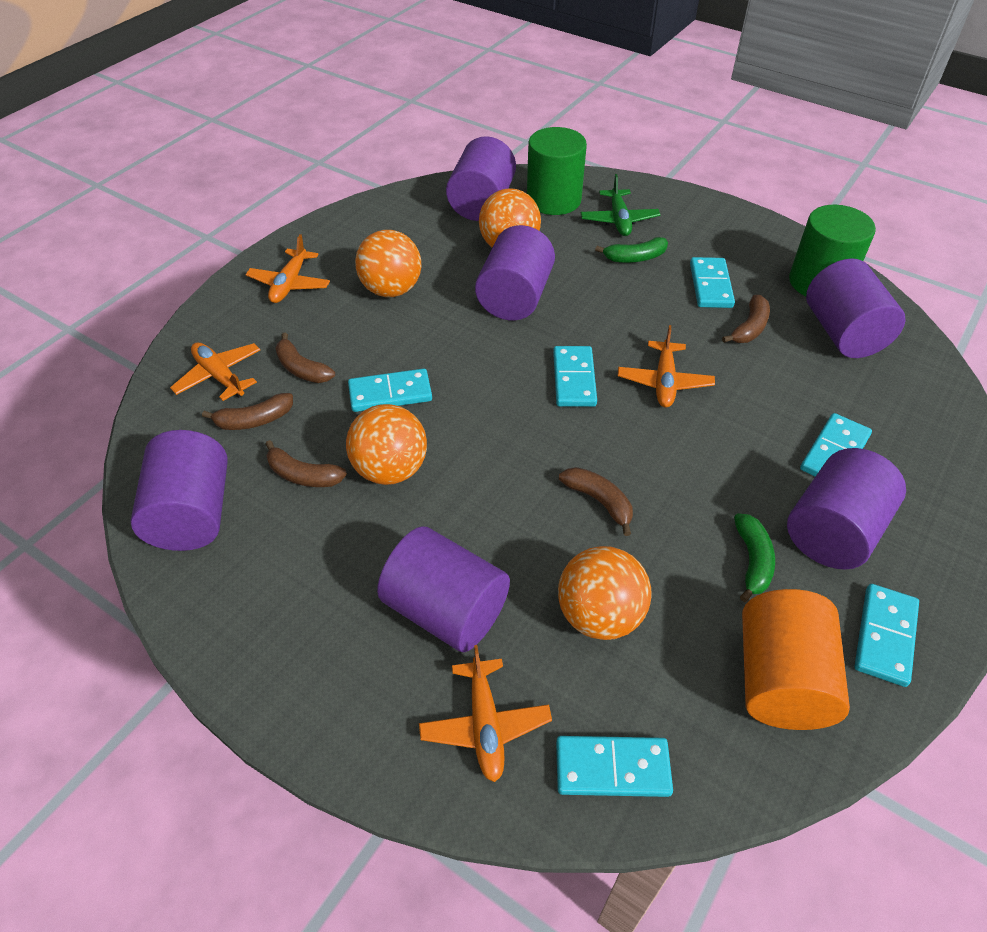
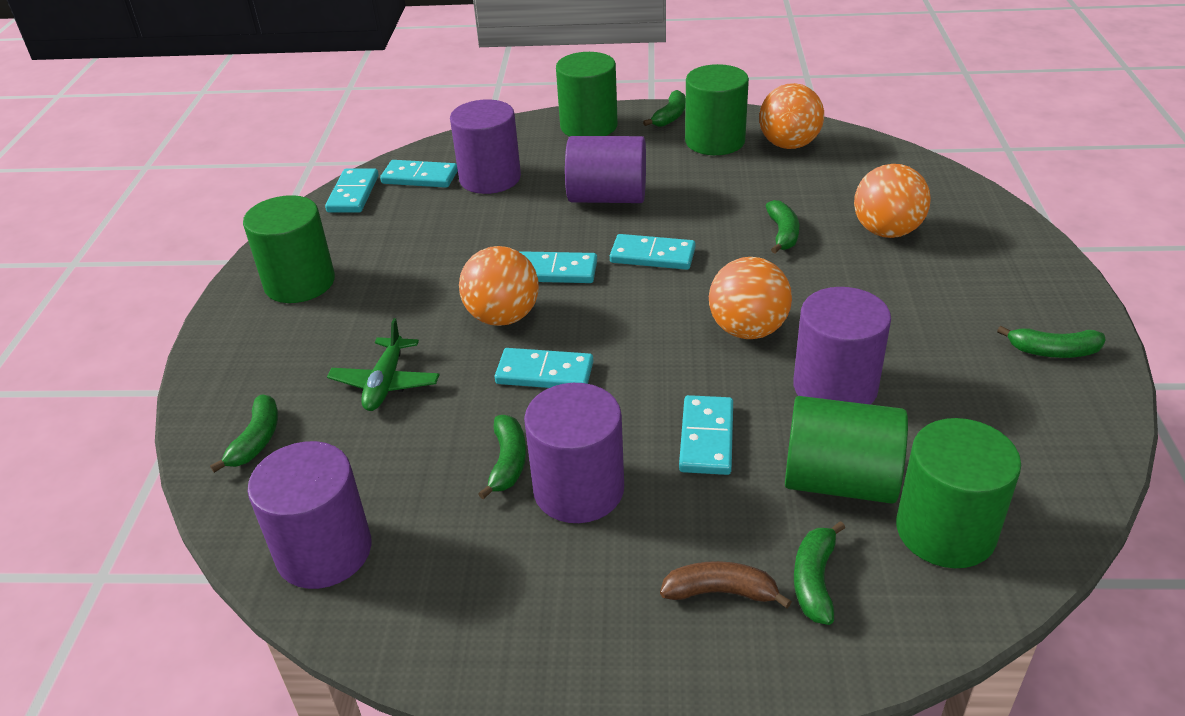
brown banana: [202,393,293,430] [265,440,347,487] [275,333,335,383] [559,467,633,536] [722,295,770,343] = 5 -> [660,561,792,608] = 1
green banana: [595,237,668,263] [734,513,775,602] = 2 -> [210,394,278,473] [478,415,526,499] [643,90,685,127] [766,200,799,253] [794,521,845,625] [997,326,1106,358] = 6
green cylinder: [527,127,587,215] [789,205,876,296] = 2 -> [243,195,335,303] [556,52,618,136] [685,64,749,155] [785,396,908,504] [896,418,1021,568] = 5
orange cylinder: [742,589,850,730] = 1 -> none = 0
orange plane: [170,343,260,401] [246,234,330,303] [419,645,552,782] [618,325,715,407] = 4 -> none = 0
purple cylinder: [130,430,228,551] [377,526,510,652] [446,136,516,221] [475,225,555,320] [787,448,906,570] [806,258,906,358] = 6 -> [247,441,372,589] [450,99,521,194] [524,383,624,523] [565,136,646,203] [793,287,891,405] = 5

